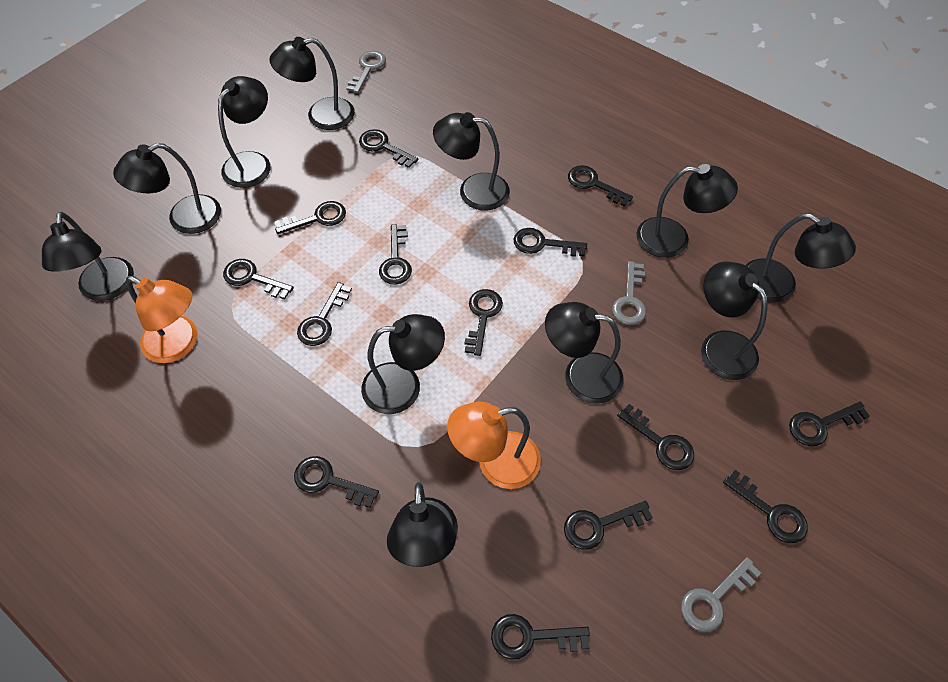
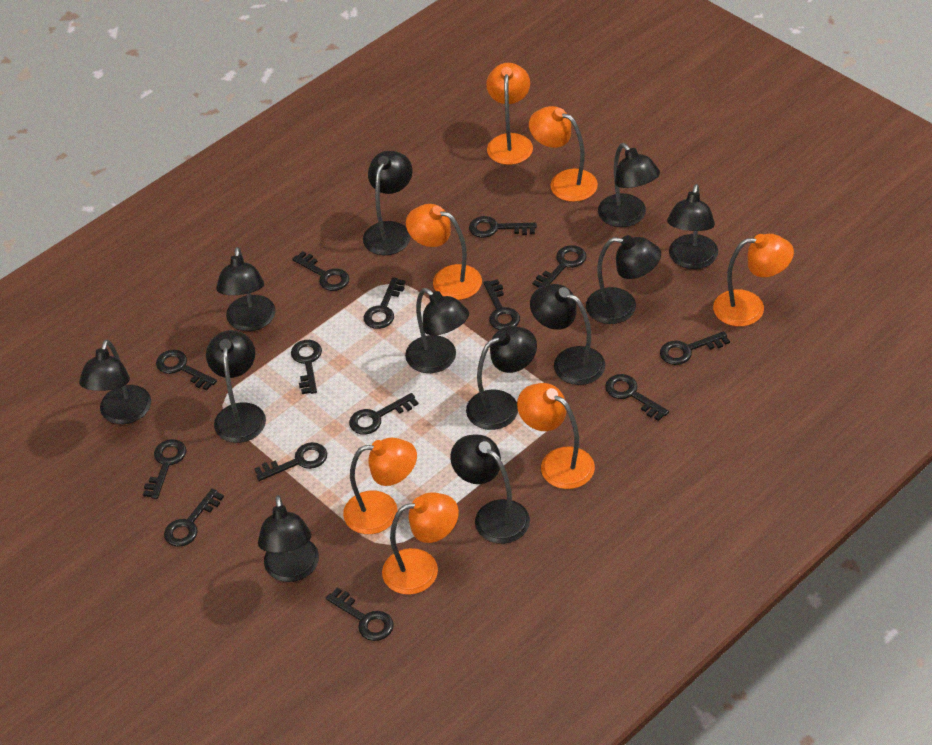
black lamp: [42,212,134,301] [113,143,221,234] [218,76,271,188] [270,37,355,130] [361,314,445,414] [387,482,458,567] [433,112,510,210] [545,302,623,404] [636,164,738,258] [701,261,768,380] [745,213,856,302] = 11 -> [79,340,151,424] [206,330,266,443] [216,247,276,331] [258,495,319,582] [363,151,413,255] [405,288,469,373] [450,435,530,544] [466,326,537,430] [530,284,605,385] [586,235,661,324] [598,143,660,227] [667,184,718,269] = 12
grey key: [346,51,386,93] [612,261,646,325] [681,557,761,632] = 3 -> none = 0
orange lamp: [126,276,198,363] [447,402,541,489] = 2 -> [343,438,417,534] [382,493,459,595] [406,204,482,300] [486,63,533,165] [517,383,595,489] [529,106,598,202] [713,234,794,327] = 7

